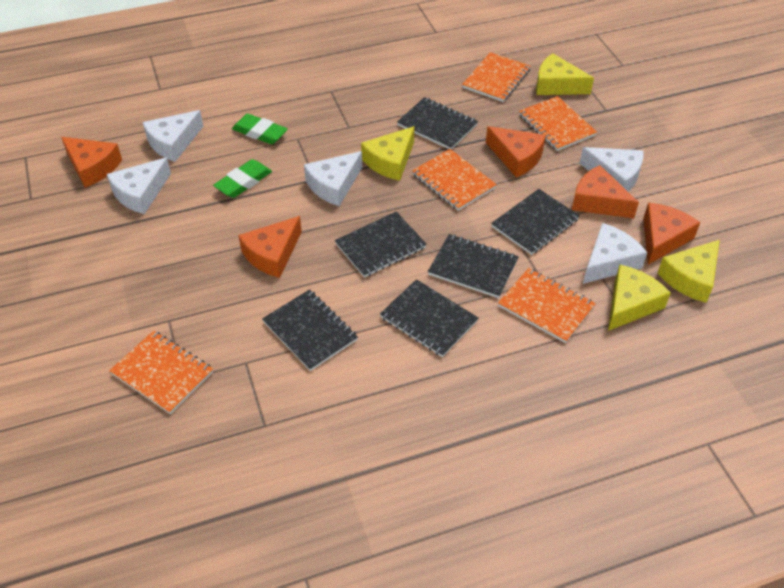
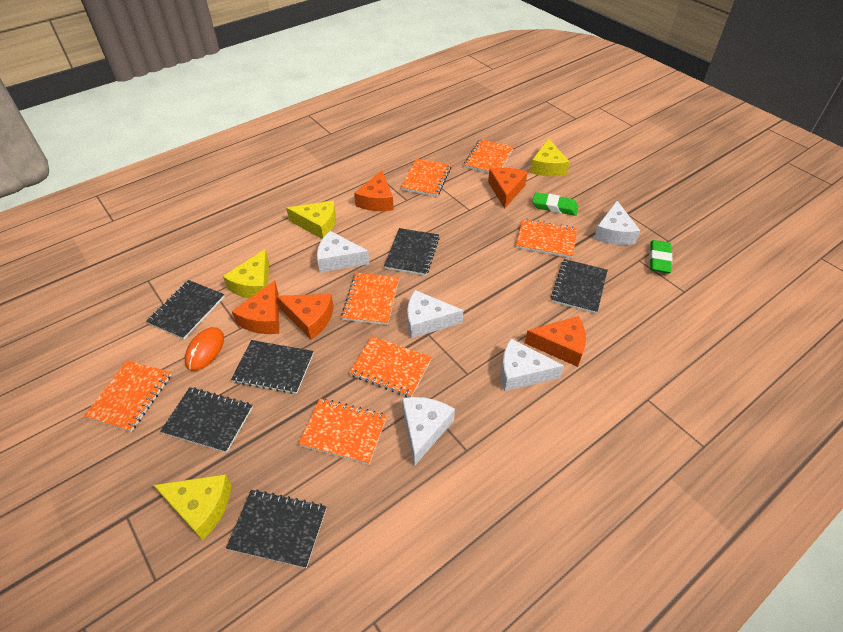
orange mouse: none = 0 -> [185,327,224,371] = 1
orange notebook: [109,331,213,414] [412,149,497,211] [462,52,531,102] [498,268,596,343] [519,96,597,151] = 5 -> [84,360,171,432] [298,398,387,465] [341,273,399,325] [349,336,432,397] [401,158,451,197] [464,139,514,173] [516,219,577,258] = 7

